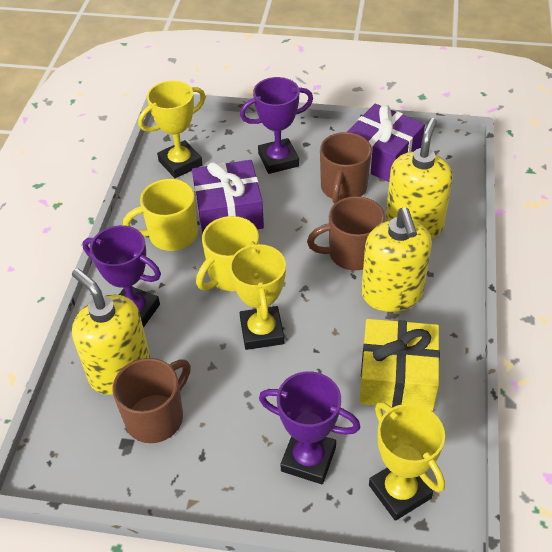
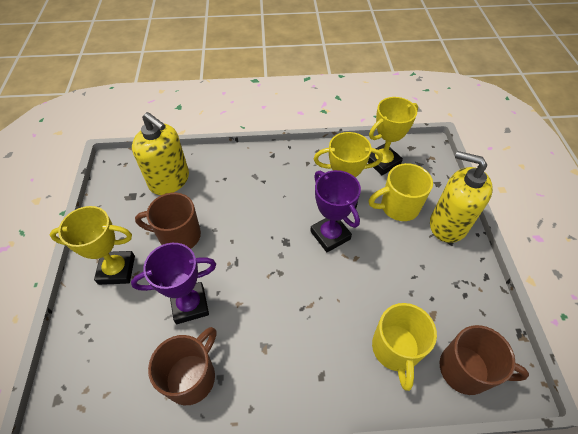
purple gift: [192,160,264,234] [347,104,425,182] = 2 -> none = 0
purple trophy: [82,225,161,328] [240,77,313,174] [259,371,360,484] = 3 -> [131,243,216,324] [310,170,361,252] = 2
yellow gift: [360,319,440,411] = 1 -> none = 0
yellow soap dispenser: [72,268,151,395] [361,208,432,312] [385,118,453,239] = 3 -> [132,112,189,195] [430,151,493,243] = 2

